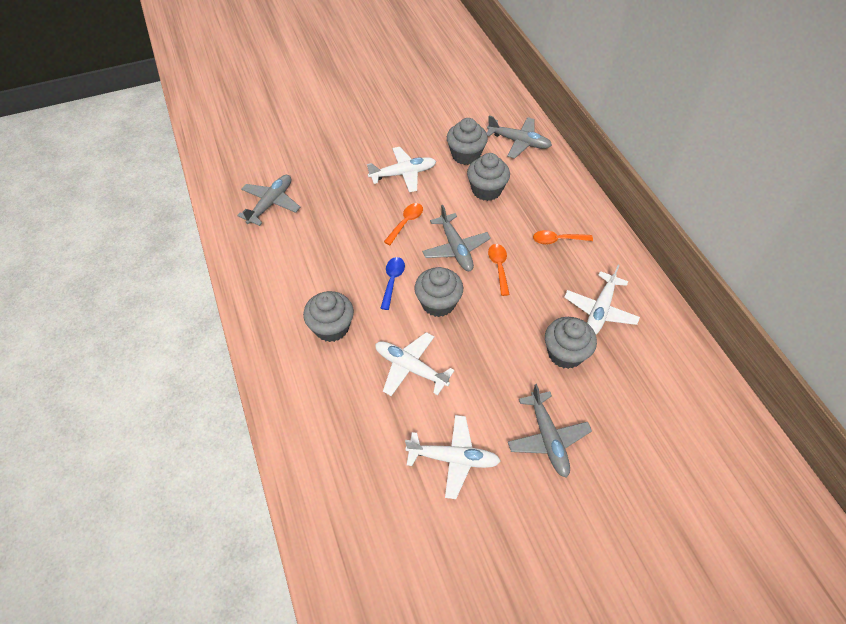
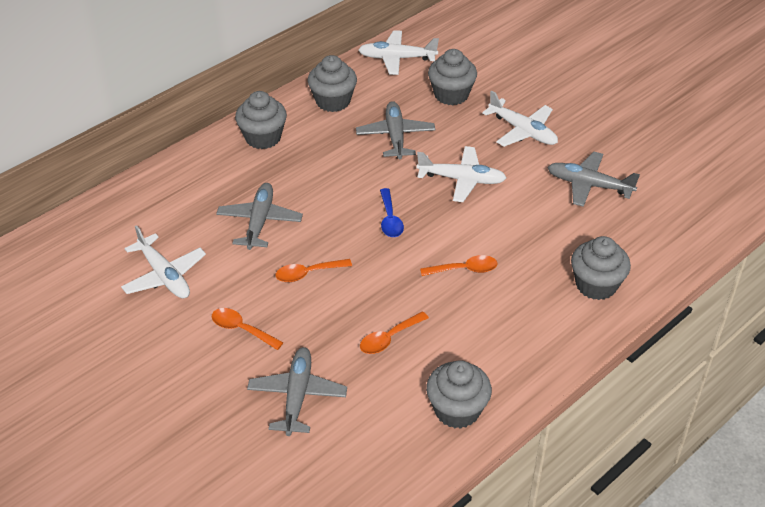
orange spoon: [384,203,423,245] [488,244,510,296] [533,230,593,245] = 3 -> [212,308,283,350] [276,259,352,282] [360,311,429,354] [420,255,497,276] = 4

